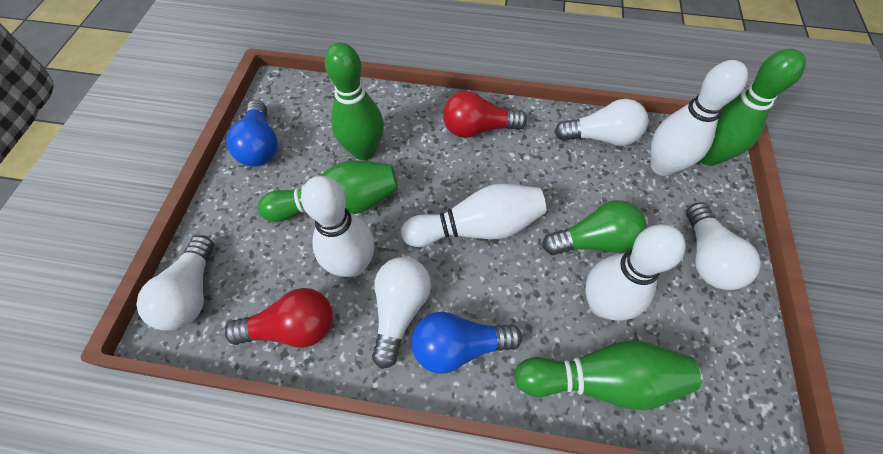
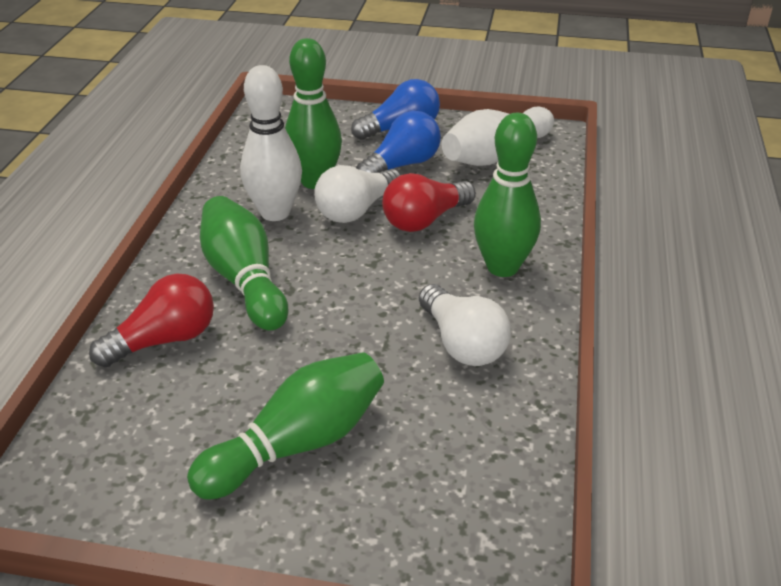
green light bulb: [542,200,646,255] = 1 -> none = 0
white bowling pin: [301,176,375,277] [401,184,546,247] [585,224,686,321] [651,60,748,176] = 4 -> [240,65,302,221] [442,106,554,166] = 2
white light bulb: [136,235,214,331] [372,257,431,369] [555,99,648,146] [686,202,761,290] = 4 -> [314,165,401,223] [419,284,511,366] = 2

